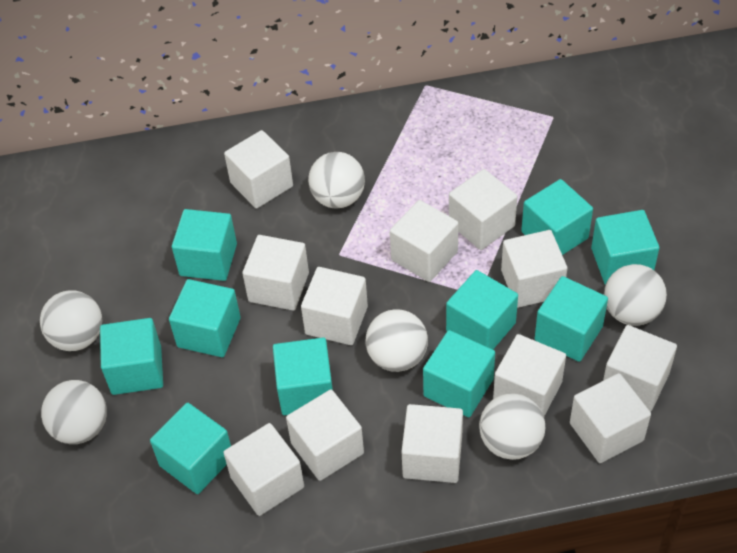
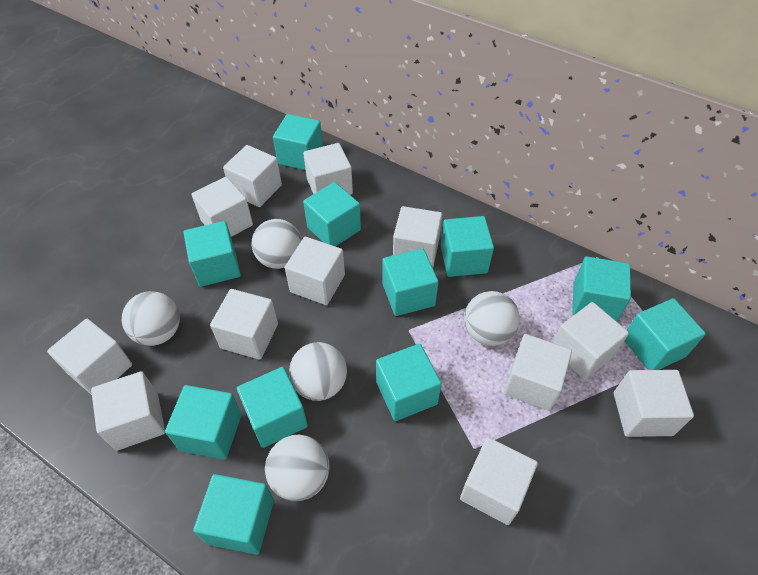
turquoise cube: [100,318,163,395] [150,403,231,494] [169,279,241,357] [172,209,237,281] [273,338,333,415] [423,330,495,417] [446,270,518,350] [521,179,593,255] [535,276,608,362] [591,210,659,285] = 10 -> [165,385,242,460] [184,221,241,287] [193,474,274,555] [237,367,308,448] [273,114,323,170] [303,182,361,247] [376,344,442,421] [382,248,439,316] [441,216,494,277] [572,256,631,322] [625,298,706,370] = 11
white ball: [40,291,102,351] [41,380,107,444] [308,152,365,209] [366,309,428,372] [479,394,545,460] [604,264,667,326] = 6 -> [122,291,180,346] [252,219,302,269] [265,435,329,501] [289,342,347,401] [464,291,520,346] = 5

